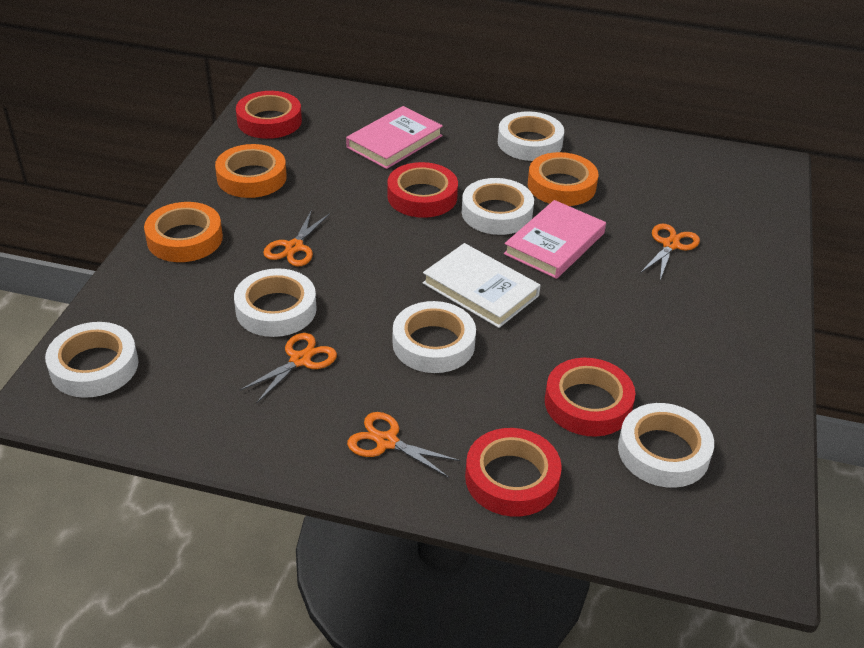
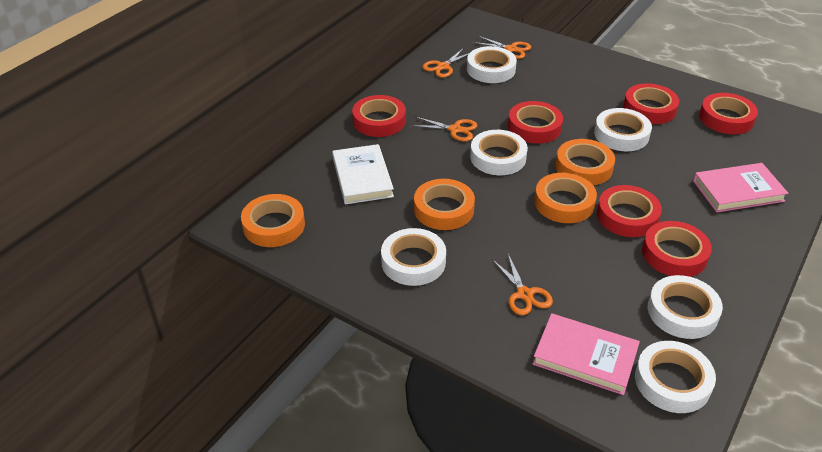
orange tape: [144,202,223,262] [215,144,287,198] [528,152,598,206] = 3 -> [241,194,305,247] [414,179,475,230] [534,173,597,223] [555,139,615,185] = 4
red tape: [236,91,302,139] [387,162,458,218] [465,428,562,517] [545,358,635,437] = 4 -> [352,95,406,137] [508,101,563,144] [597,185,662,237] [623,83,679,124] [642,221,712,277] [699,93,758,134] = 6

